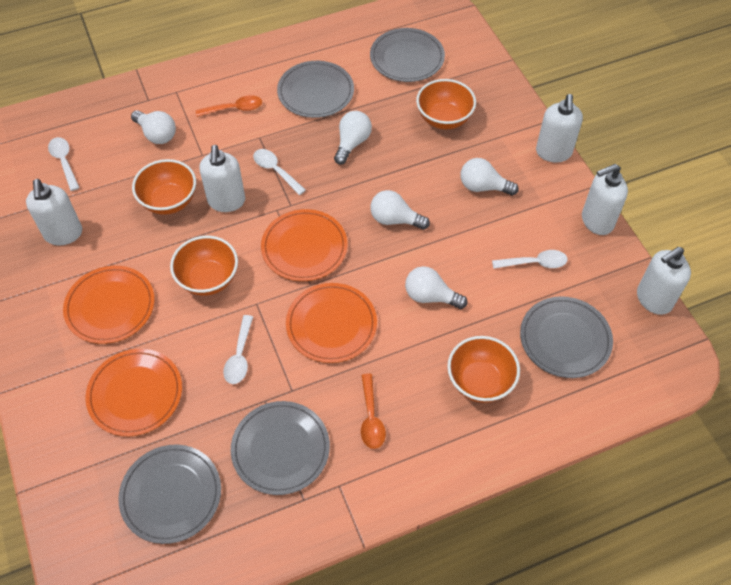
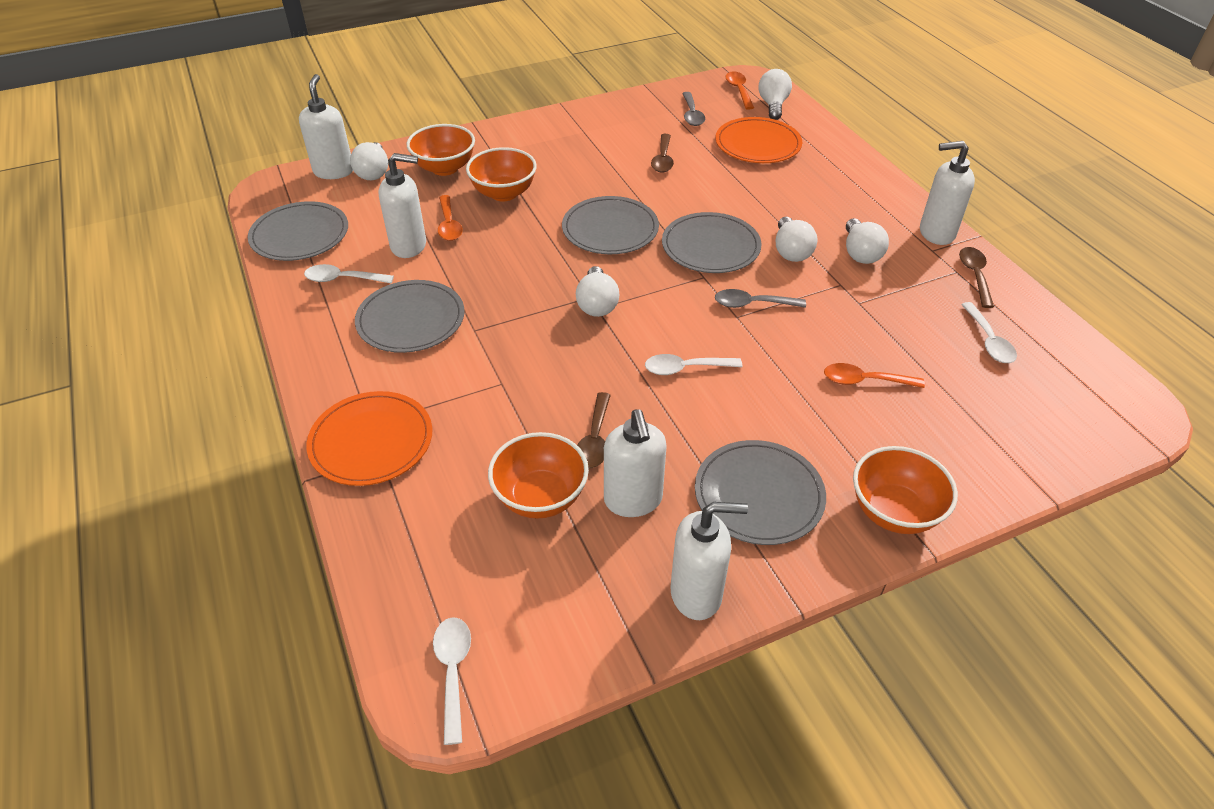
brown spoon: none = 0 -> [577,392,611,468] [651,134,674,173] [959,247,994,308] = 3
grey spoon: none = 0 -> [682,92,705,126] [715,289,806,308] = 2
orange plate: [63,266,154,344] [85,349,182,436] [261,209,348,281] [286,283,377,363] = 4 -> [306,391,432,486] [715,117,802,163] = 2
orange spoon: [196,95,262,117] [361,374,386,449] = 2 -> [438,195,463,241] [726,71,754,110] [824,363,925,388] = 3

